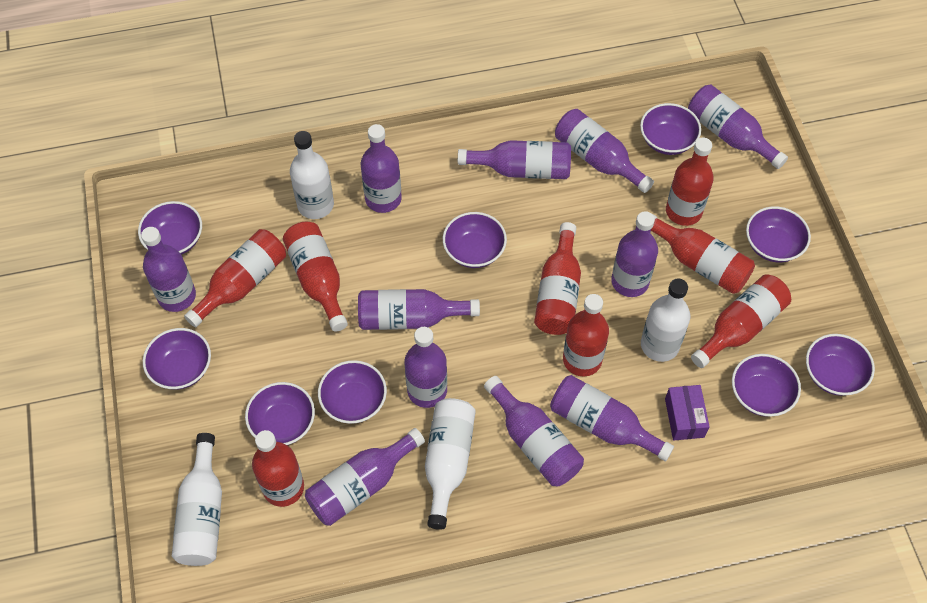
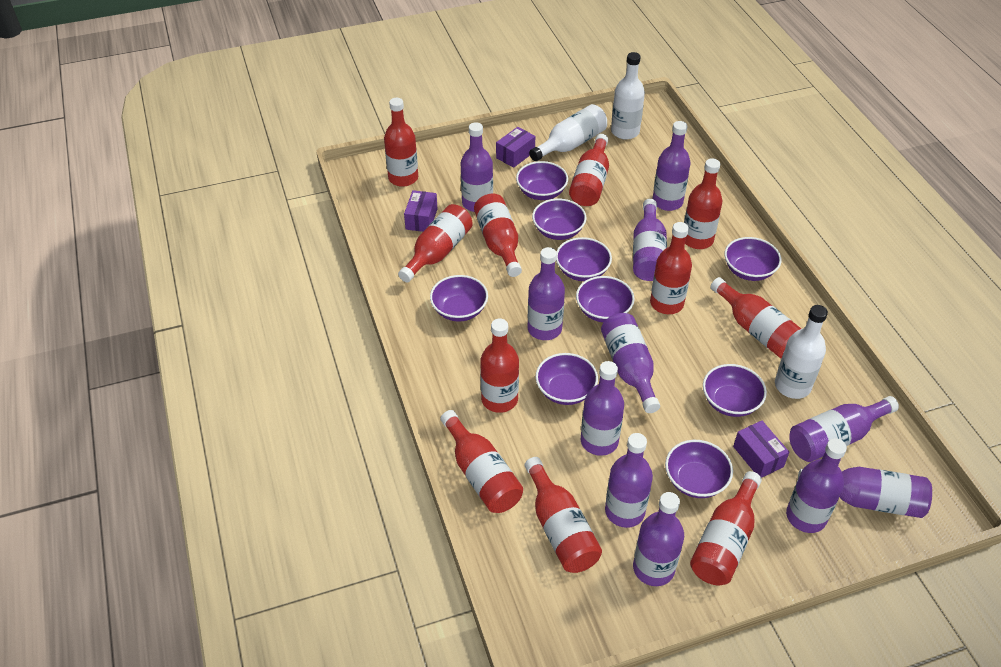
purple box: [665,385,710,441] = 1 -> [404,190,438,232] [496,127,535,168] [733,421,789,478] = 3
red bottle: [184,229,286,327] [252,430,304,507] [283,221,348,332] [534,222,581,335] [563,294,609,377] [651,213,755,294] [666,138,714,226] [691,274,791,368] = 8 -> [384,98,418,187] [398,204,473,282] [440,410,523,513] [474,194,522,277] [480,319,519,413] [525,457,602,573] [569,134,609,206] [650,222,692,314] [684,158,722,249] [690,471,762,585] [711,277,801,358] = 11
white bottle: [172,433,222,566] [290,131,334,219] [425,398,476,530] [641,278,690,362] = 4 -> [529,104,607,161] [611,52,645,140] [775,305,828,399] = 3

